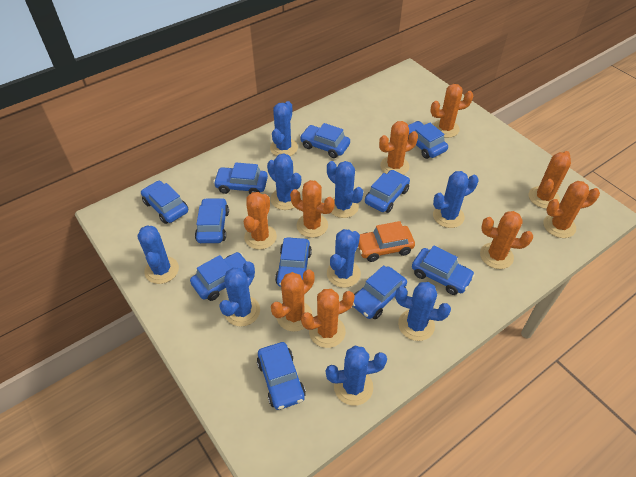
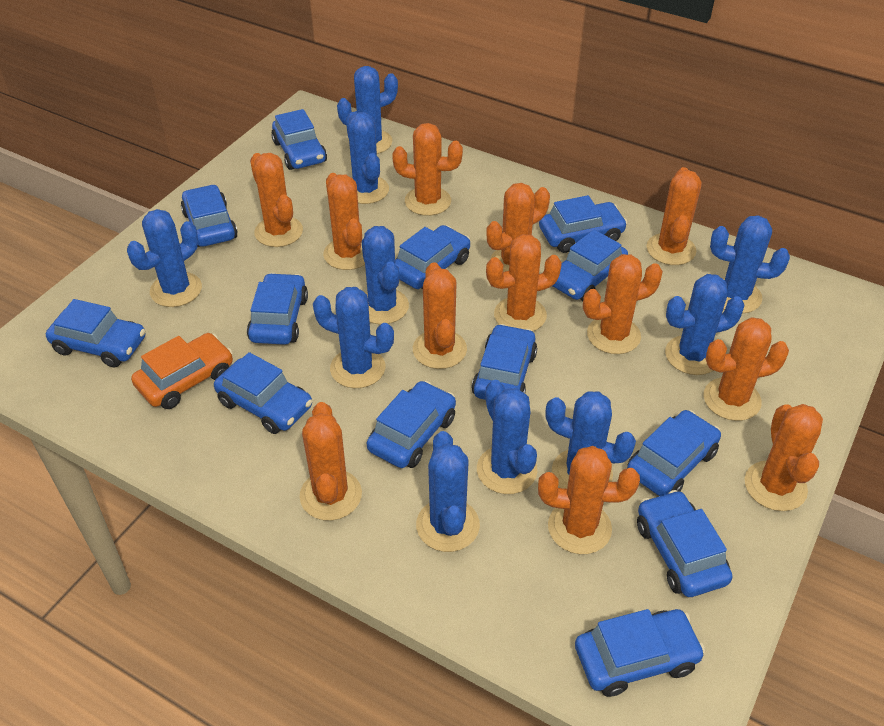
blue cactus: [137,225,179,284] [219,261,260,327] [267,153,301,210] [270,101,298,156] [326,346,387,406] [327,161,363,218] [327,229,361,288] [395,282,451,341] [433,171,479,228] = 9 -> [127,209,202,307] [313,287,394,388] [337,66,398,154] [346,112,389,204] [362,226,409,324] [416,431,480,552] [477,380,537,494] [545,391,636,489] [665,274,745,375] [710,215,790,313] = 10
blue car: [141,181,188,224] [190,252,247,301] [195,198,229,243] [213,162,268,194] [257,342,306,410] [275,237,312,287] [300,123,350,158] [352,265,407,319] [365,170,410,213] [408,121,448,159] [412,245,475,295] = 11 -> [46,299,145,368] [181,184,238,247] [214,352,312,434] [247,273,308,345] [271,109,327,170] [367,381,456,468] [395,225,470,289] [472,324,537,400] [539,195,628,253] [552,230,628,301] [575,609,705,697] [627,410,721,496] [637,490,732,597] = 13
orange cactus: [244,192,277,250] [271,269,315,332] [290,180,335,238] [301,289,355,348] [379,121,418,175] [430,84,474,138] [480,211,533,269] [529,151,571,209] [543,181,600,238] = 9 -> [250,153,303,247] [300,402,362,521] [323,173,365,270] [392,123,463,216] [413,262,467,369] [486,183,550,272] [486,234,562,332] [538,446,640,554] [583,254,663,354] [647,167,702,265] [704,317,789,421] [745,404,823,511] = 12

